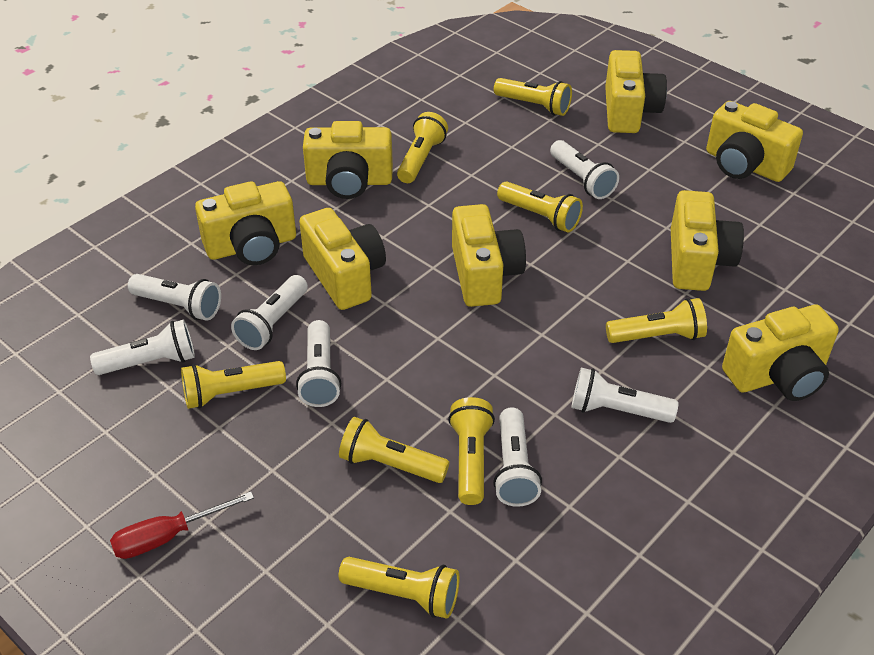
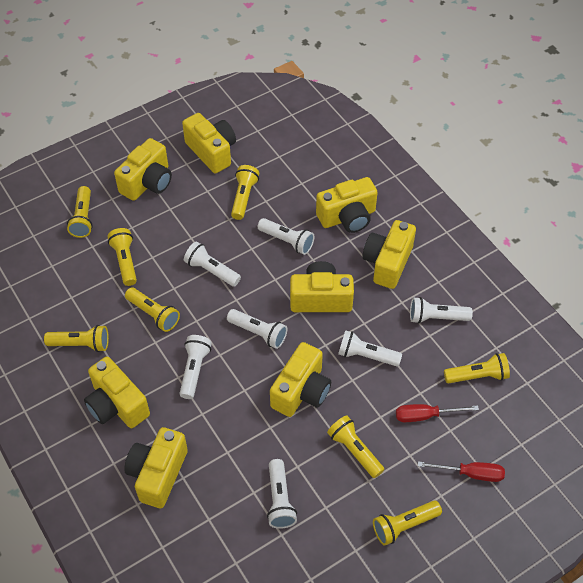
red screwdriver: [110,492,254,559] = 1 -> [396,404,479,422] [418,461,505,482] = 2

